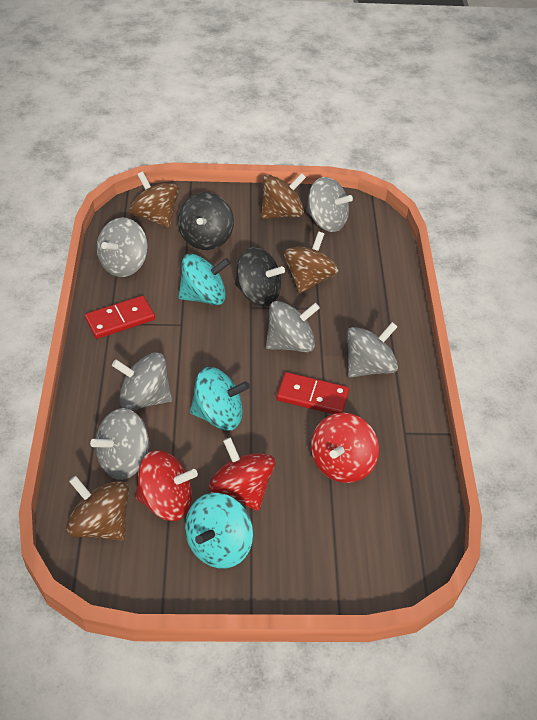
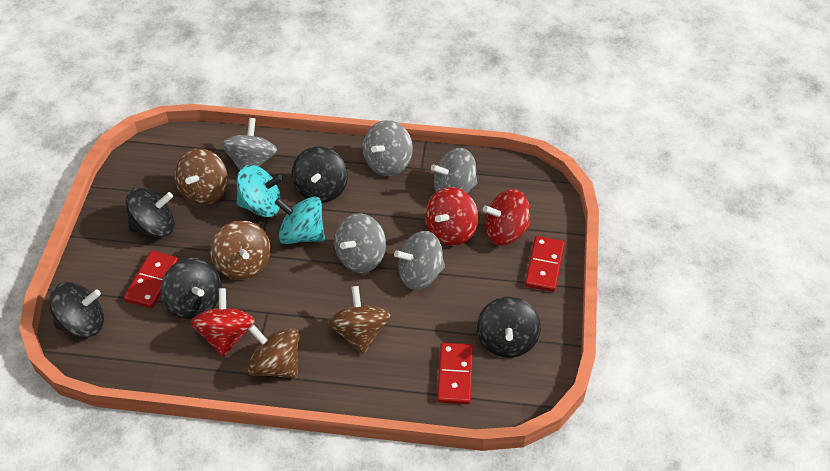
black spinning top: [178,192,234,250] [235,247,285,306] = 2 -> [49,282,104,337] [126,188,175,237] [161,258,222,319] [292,147,348,203] [477,297,541,358] = 5
grey spinning top: [90,408,151,480] [97,217,148,277] [112,353,172,411] [266,301,320,352] [306,177,353,232] [347,322,398,377] = 6 -> [221,118,277,170] [334,213,386,273] [363,120,413,176] [394,231,445,290] [431,148,478,194] = 5
red domino: [85,296,155,339] [277,372,349,414] = 2 -> [124,251,179,308] [437,343,473,405] [525,236,565,292] = 3
turquoise spinning top: [178,254,230,305] [185,493,253,569] [190,367,250,430] = 3 -> [237,165,283,217] [275,196,325,244] = 2

